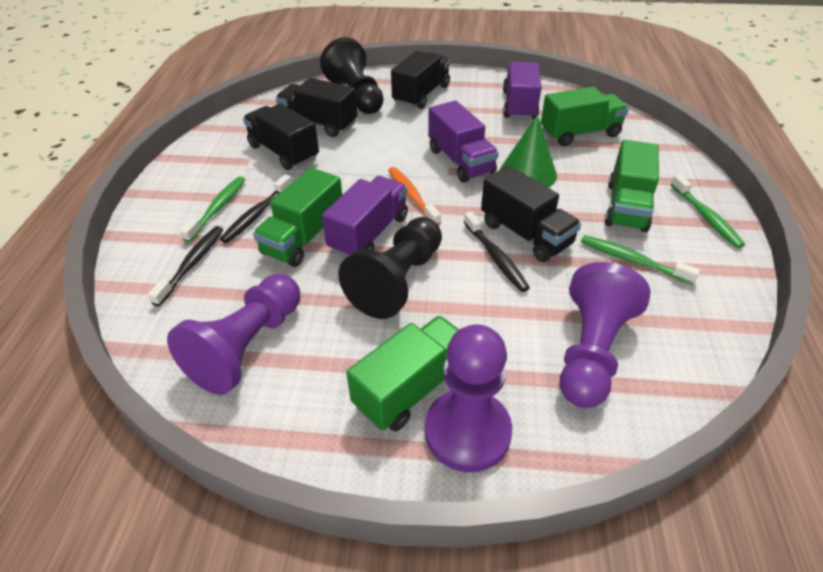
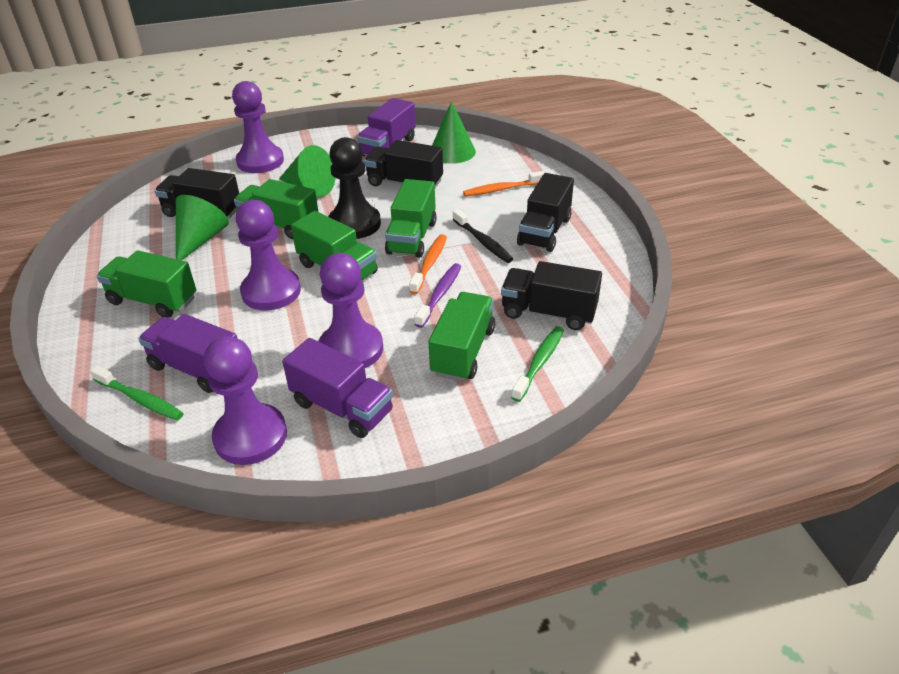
black pawn: [320,37,384,114] [339,217,442,319] = 2 -> [328,137,381,239] = 1
black toothbrush: [148,226,223,306] [220,174,292,243] [464,211,530,292] = 3 -> [453,209,513,263] = 1
green cone: [499,115,557,188] = 1 -> [176,195,229,260] [279,145,335,197] [432,101,476,164] = 3
green toothbrush: [180,177,245,243] [581,235,701,285] [670,174,745,248] = 3 -> [90,366,184,420] [511,326,564,402] = 2
green truck: [253,168,342,267] [346,316,459,431] [541,87,629,146] [605,140,659,232] = 4 -> [97,250,196,318] [234,179,318,239] [291,211,378,281] [385,179,437,258] [428,292,495,381] = 5
orange toothbrush: [388,167,441,226] = 1 -> [409,234,447,294] [463,171,545,196] = 2
purple pawn: [167,274,300,395] [425,324,512,472] [560,262,651,408] = 3 -> [204,336,287,465] [232,81,284,173] [236,200,301,310] [318,253,383,368] = 4
purple toothbrush: none = 0 -> [414,263,462,328] = 1

